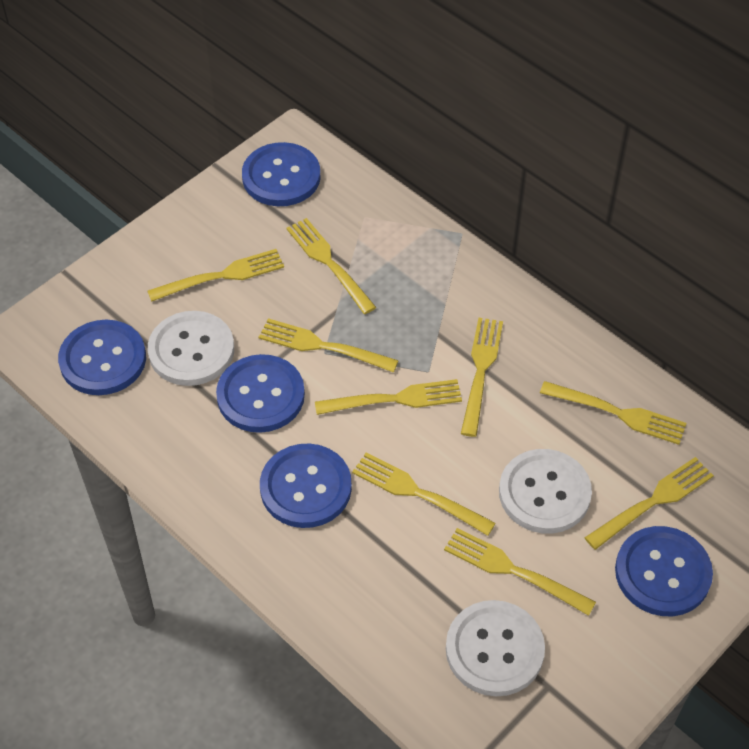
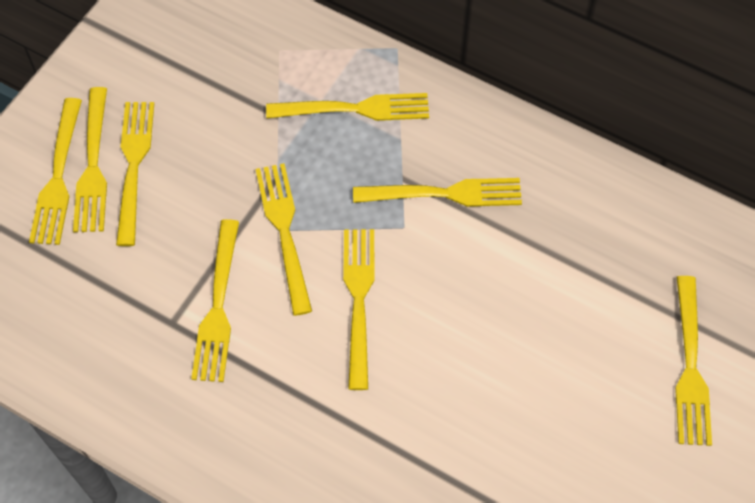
blue button: [58,320,146,395] [216,354,305,433] [242,142,321,206] [260,444,352,528] [615,526,713,616] = 5 -> none = 0
white button: [148,311,234,386] [446,600,545,696] [499,449,592,534] = 3 -> none = 0

